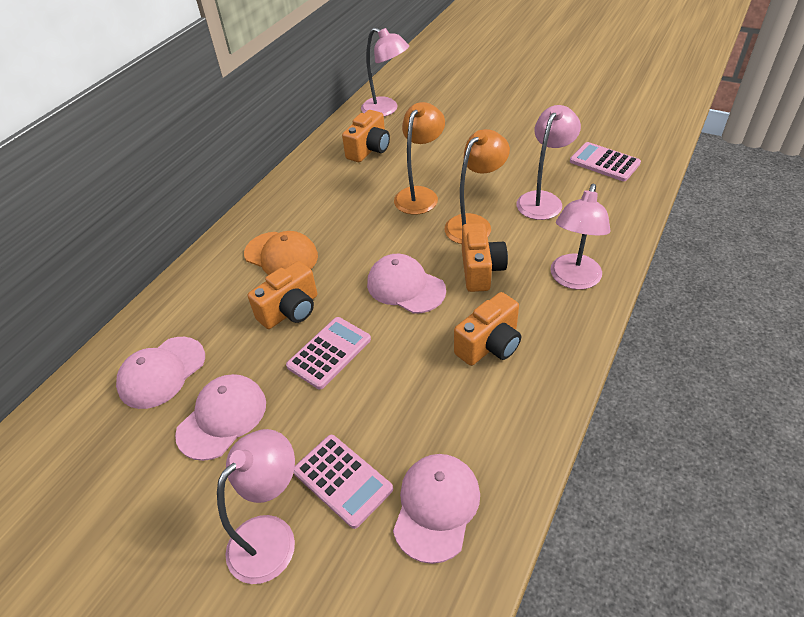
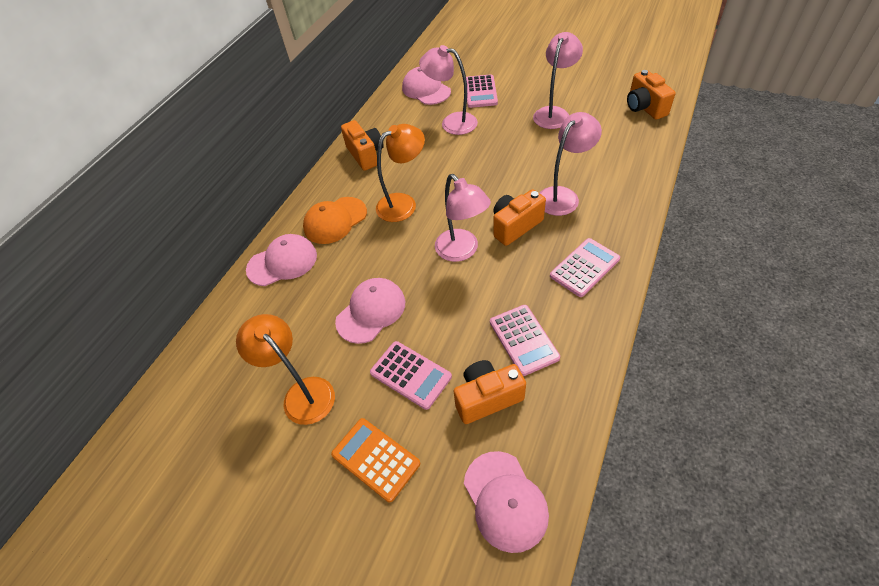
orange calculator: none = 0 -> [331,418,420,502] = 1
pink calculator: [286,317,371,389] [294,435,393,529] [570,142,641,181] = 3 -> [370,341,452,410] [466,74,498,108] [490,305,560,376] [550,238,620,297] = 4

